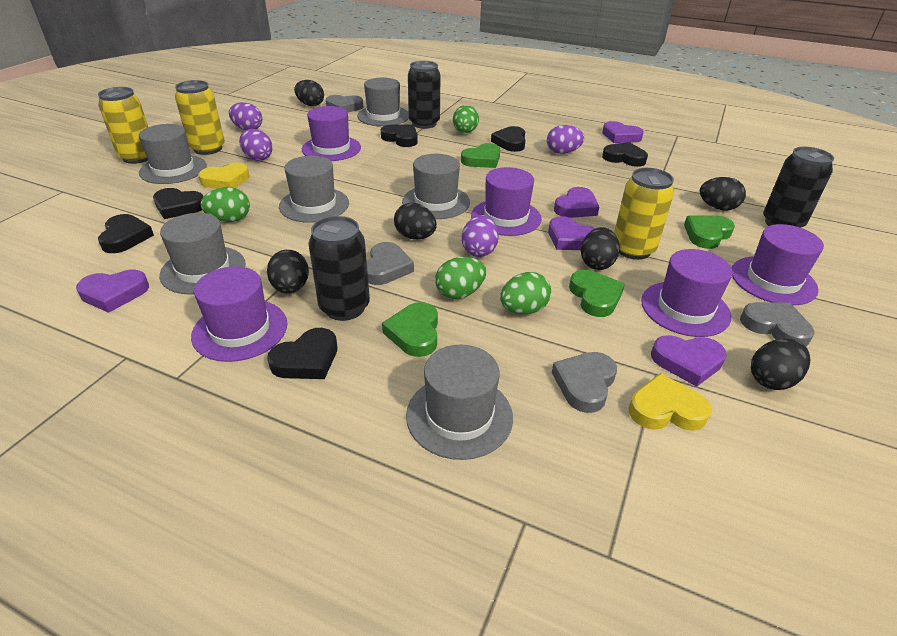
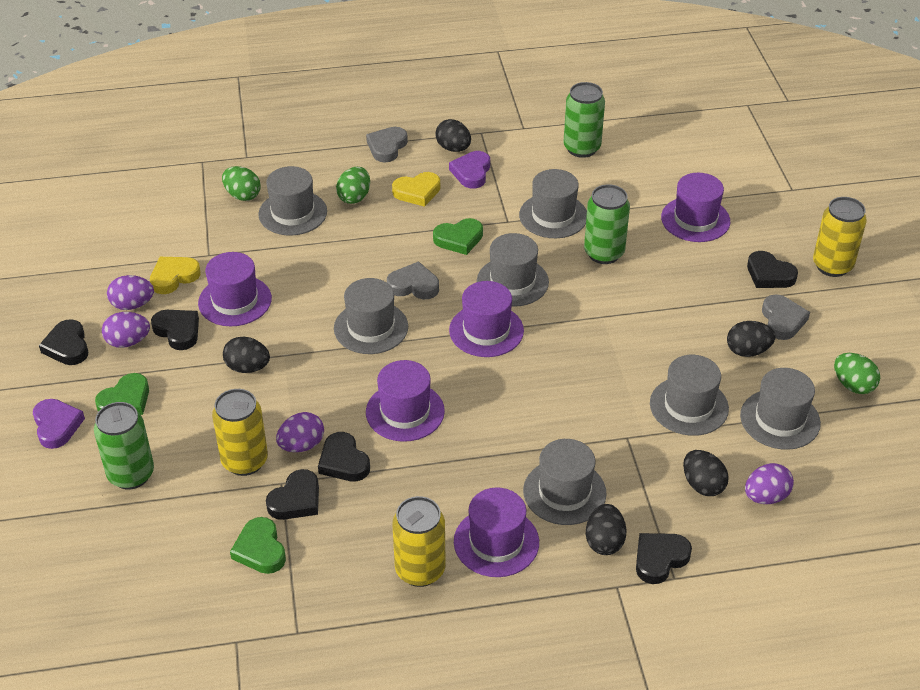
black can: [308,216,370,321] [408,61,441,129] [763,147,834,228] = 3 -> none = 0
black egg: [267,250,309,293] [294,80,324,106] [394,203,437,239] [581,227,620,270] [700,177,746,210] [751,338,810,390] = 6 -> [223,337,270,373] [435,119,471,152] [586,504,627,555] [683,450,729,496] [727,321,776,357] = 5
green can: none = 0 -> [94,402,154,489] [563,82,605,158] [584,184,630,264] = 3
green egg: [201,187,250,222] [435,257,486,299] [453,105,479,133] [500,272,551,315] = 4 -> [222,166,261,201] [336,167,370,204] [834,353,880,394] = 3
green heart: [382,302,438,357] [461,143,500,168] [569,270,625,317] [684,215,735,249] = 4 -> [95,373,149,415] [230,517,286,574] [433,218,483,255] = 3
grey hat: [139,124,207,184] [159,213,246,295] [279,156,349,223] [357,78,409,126] [402,154,470,219] [406,345,513,460] = 6 -> [258,166,327,235] [334,278,408,354] [477,233,549,307] [519,169,587,238] [523,439,606,525] [650,355,729,436] [740,368,821,450] = 7
grey heart: [326,95,363,112] [367,242,414,285] [552,352,617,413] [740,302,815,346] = 4 -> [366,127,408,162] [387,261,439,299] [762,294,810,340] = 3
purple heart: [76,270,149,313] [548,216,595,250] [554,187,599,218] [602,121,644,143] [651,335,727,387] = 5 -> [33,399,85,449] [449,151,490,189] = 2

